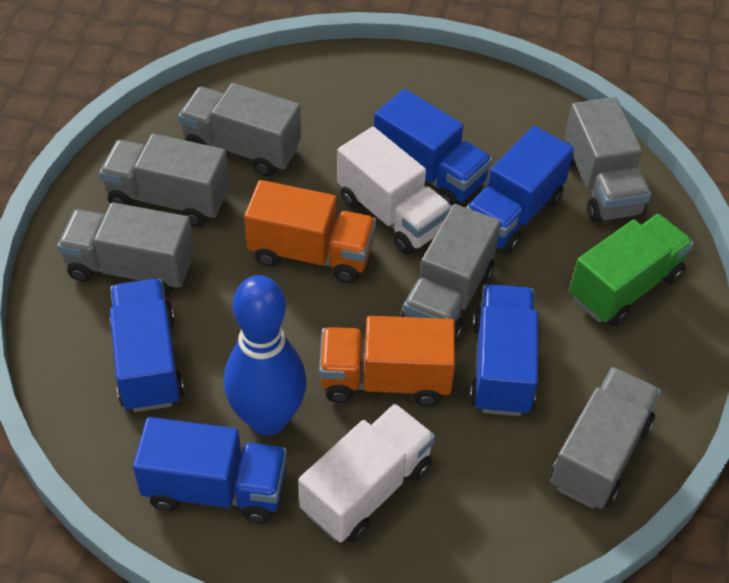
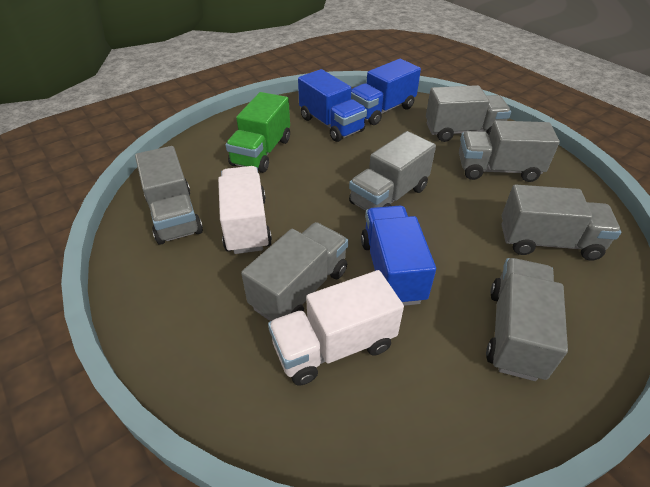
blue bowling pin: [224,275,307,436] = 1 -> none = 0
blue truck: [110,279,184,412] [133,417,287,524] [374,89,492,206] [466,126,574,254] [470,284,538,416] = 5 -> [298,69,367,142] [351,59,421,125] [361,206,436,306] = 3
grey truck: [57,202,194,297] [99,134,229,226] [178,83,301,177] [401,204,501,342] [550,367,661,509] [565,97,651,223] = 6 -> [135,146,203,245] [241,222,348,321] [349,131,436,211] [426,85,511,142] [459,120,560,182] [486,258,568,381] [501,184,621,261] = 7
orange truck: [244,180,376,283] [319,316,456,406] = 2 -> none = 0

